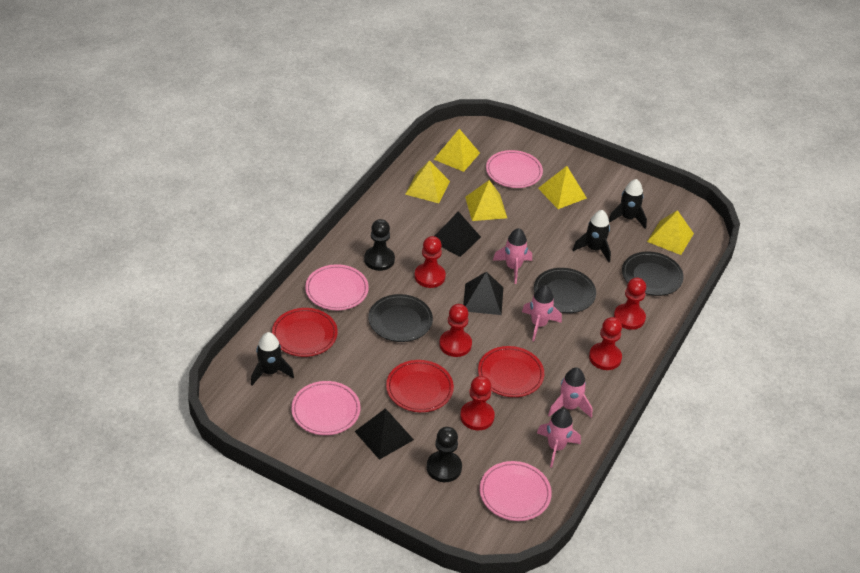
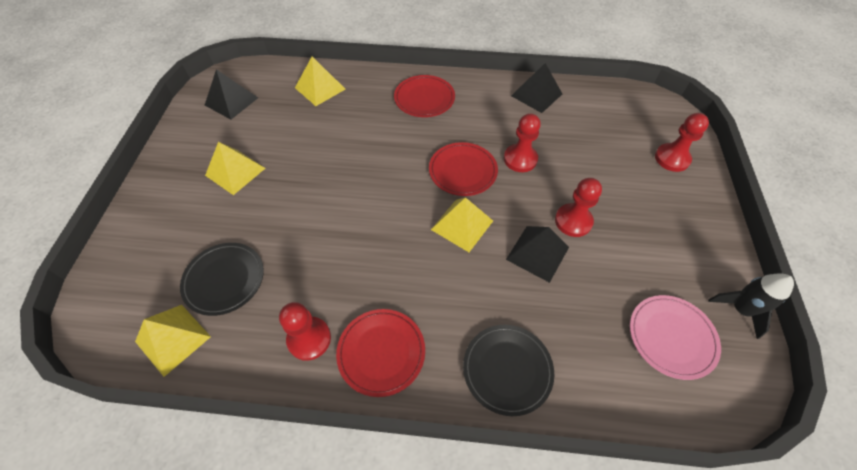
black pawn: [364,219,395,271] [427,427,462,482] = 2 -> none = 0
black plate: [368,294,433,342] [534,268,596,313] [622,252,684,296] = 3 -> [180,243,264,316] [463,325,554,416] = 2
black rocket: [251,332,294,385] [573,210,611,262] [609,179,647,229] = 3 -> [708,273,794,339] = 1
pink plate: [291,381,361,435] [305,264,369,310] [480,461,552,521] [486,150,543,188] = 4 -> [630,295,721,380] = 1
pink rocket: [493,228,532,284] [522,285,562,341] [537,408,581,468] [548,367,592,418] = 4 -> none = 0
red pawn: [415,236,446,288] [439,304,472,357] [460,376,495,430] [589,317,622,370] [614,278,646,330] = 5 -> [279,302,331,361] [504,113,541,172] [555,178,602,237] [655,113,709,172] = 4
yellow pyramid: [405,160,450,203] [433,129,480,172] [465,180,507,221] [538,166,587,209] [647,210,694,255] = 5 -> [135,305,211,377] [205,142,266,195] [295,57,345,106] [431,197,493,252] = 4

